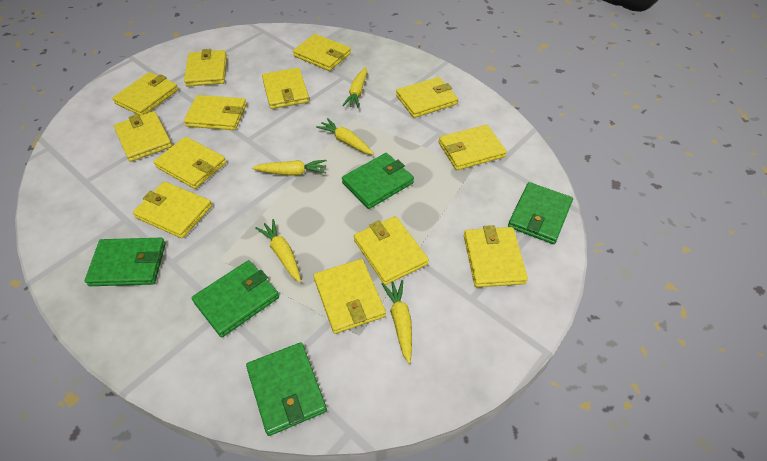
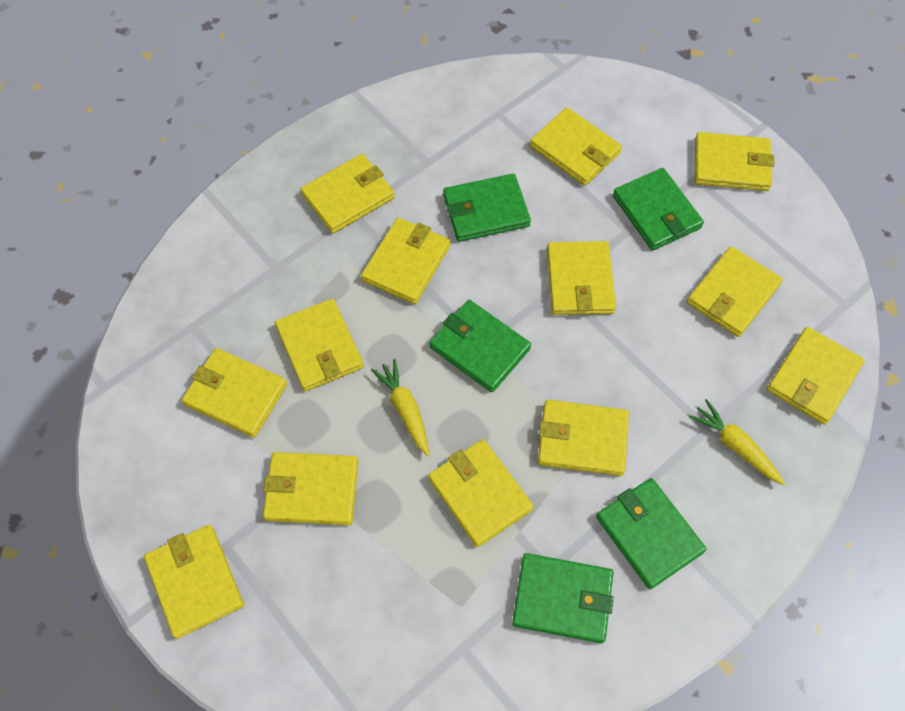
yellow carrot: [252,160,327,176] [255,219,301,282] [316,118,374,155] [342,67,367,108] [382,280,412,364] = 5 -> [371,359,429,456] [689,399,785,485] = 2

